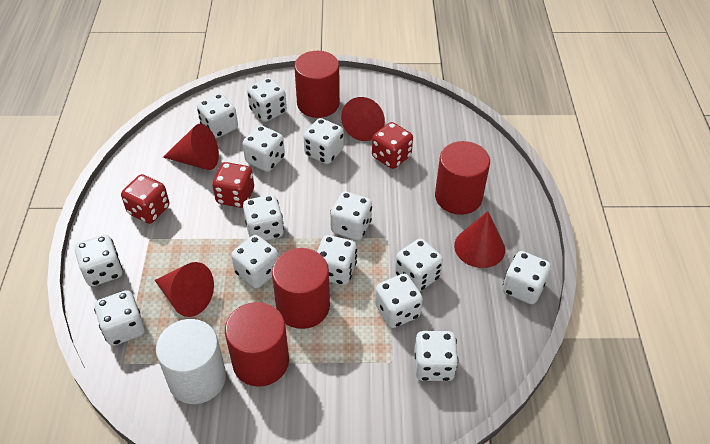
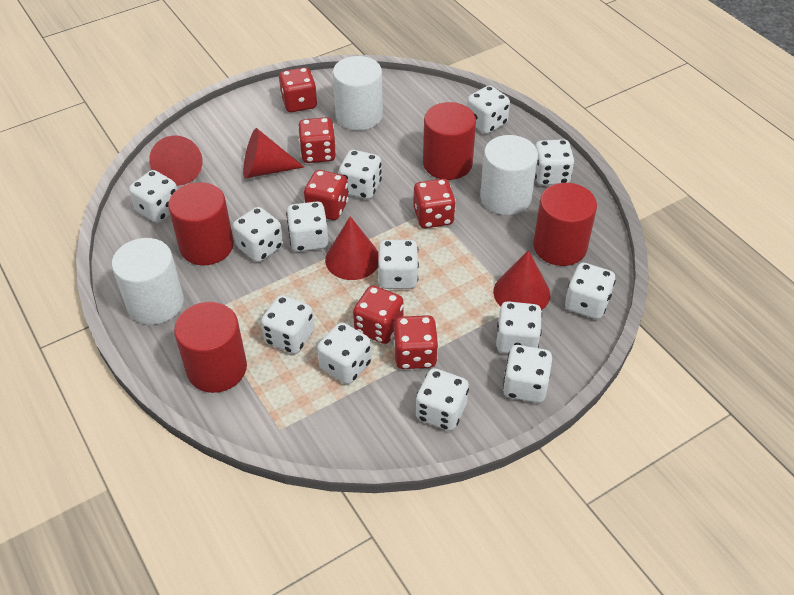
red dice: [121,174,169,224] [212,162,254,208] [372,122,413,169] = 3 -> [279,67,317,112] [298,117,336,163] [304,170,349,220] [353,285,404,344] [394,315,439,369] [414,179,456,228] = 6
white cylinder: [156,319,226,404] = 1 -> [112,238,184,325] [333,56,383,131] [480,135,538,215] = 3
white dice: [75,235,123,286] [94,290,145,346] [197,93,238,138] [231,235,279,289] [243,125,285,172] [243,195,284,241] [247,78,287,122] [303,118,344,164] [317,235,357,285] [330,191,372,240] [375,274,423,328] [395,239,443,292] [414,331,458,381] [503,251,551,304] = 14 -> [129,170,177,223] [232,207,283,262] [261,295,314,354] [286,201,329,252] [317,322,372,384] [339,150,382,199] [378,240,419,289] [416,368,469,431] [467,85,510,134] [496,301,542,354] [503,345,552,403] [535,139,574,186] [565,263,616,319] = 13

